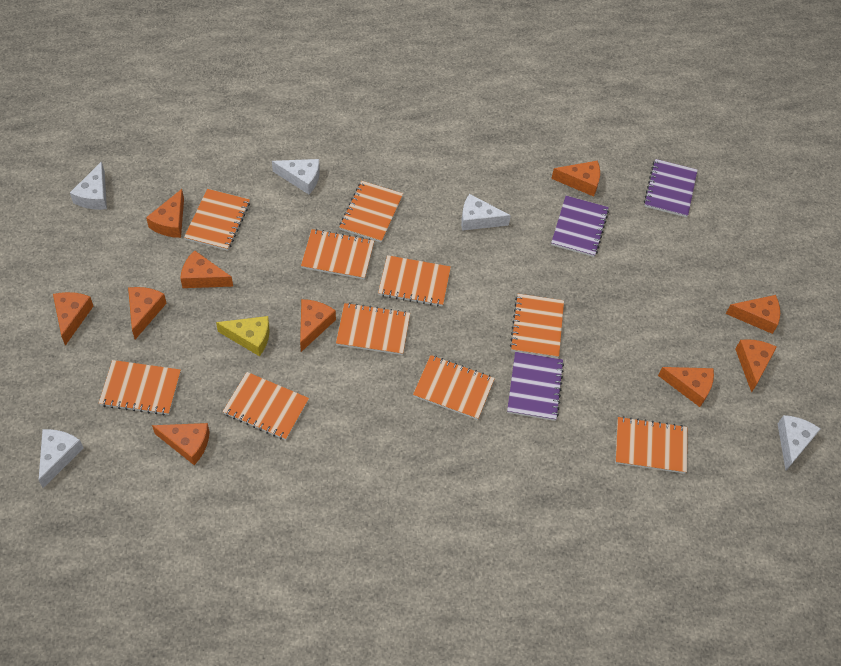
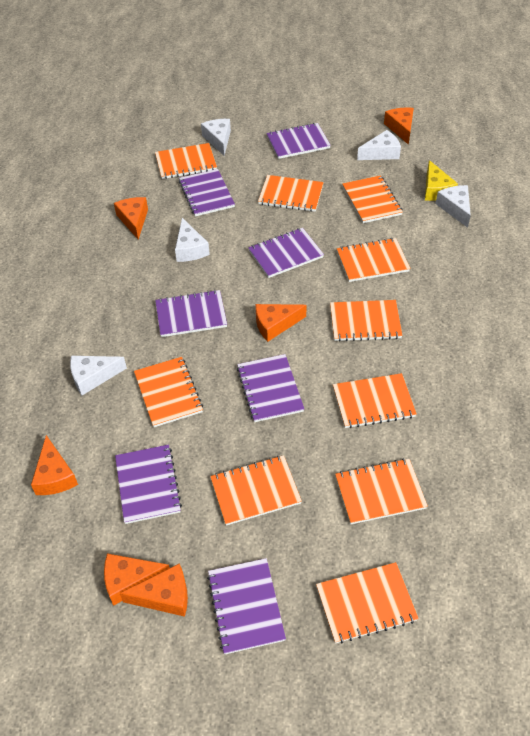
orange cheese: [53,292,93,346] [128,287,167,339] [146,189,184,238] [152,423,210,465] [180,250,233,288] [300,299,336,352] [551,161,600,197] [658,367,714,407] [726,295,780,334] [735,339,777,393] = 10 -> [31,435,78,495] [104,553,170,606] [114,197,148,240] [120,564,188,617] [256,304,307,342] [384,107,414,145] = 6
purple notebook: [507,352,564,421] [551,196,609,257] [644,159,697,217] = 3 -> [115,445,182,524] [155,290,227,337] [179,169,235,216] [207,558,286,654] [237,354,304,422] [248,228,324,278] [266,123,331,159] = 7

